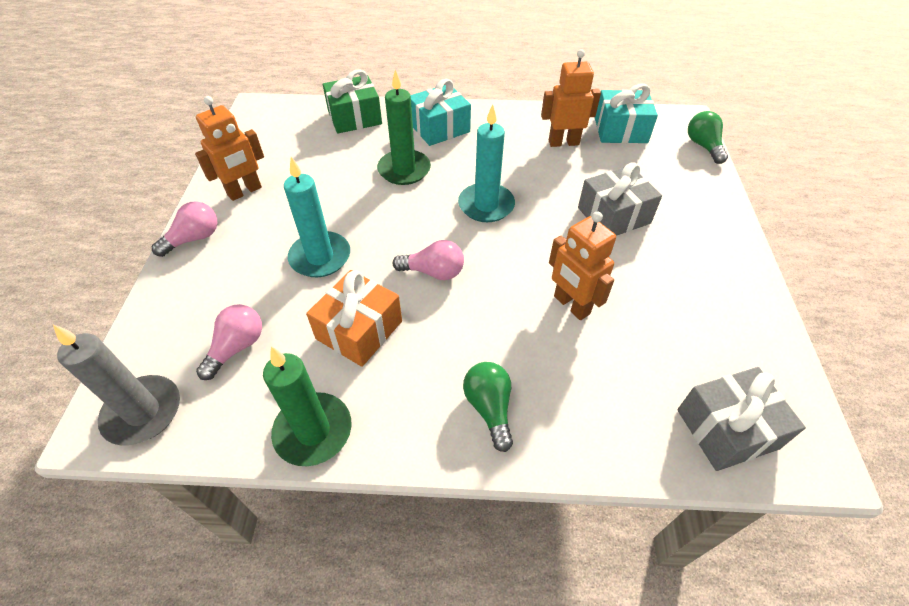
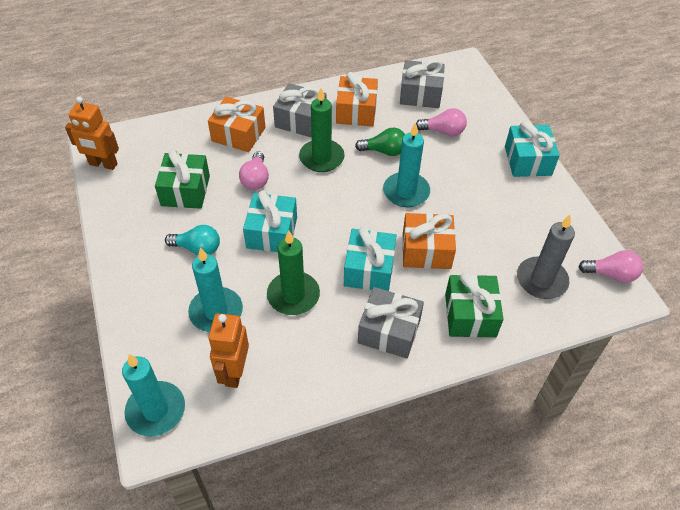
green gift: [323,69,382,134] = 1 -> [155,149,210,209] [445,272,504,338] = 2
green light bulb: [463,362,513,452] [688,111,728,164] = 2 -> [355,128,405,156] = 1
grey gift: [578,162,662,236] [677,367,806,471] = 2 -> [273,83,327,138] [358,287,424,358] [400,59,445,108] = 3
orange gift: [306,270,402,367] = 1 -> [208,97,266,152] [336,72,378,127] [402,213,456,269] = 3
orange robot: [195,96,264,201] [541,49,601,147] [549,211,616,320] = 3 -> [65,97,119,170] [208,313,249,388] = 2
turquoise candle: [284,157,350,277] [458,104,515,222] = 2 -> [122,354,185,437] [188,247,243,332] [383,122,430,207] = 3
turquoise gift: [410,79,471,146] [595,84,658,143] = 2 -> [243,190,297,252] [344,227,396,291] [505,121,560,177] = 3
turquoise light bulb: none = 0 -> [165,225,220,255] = 1

